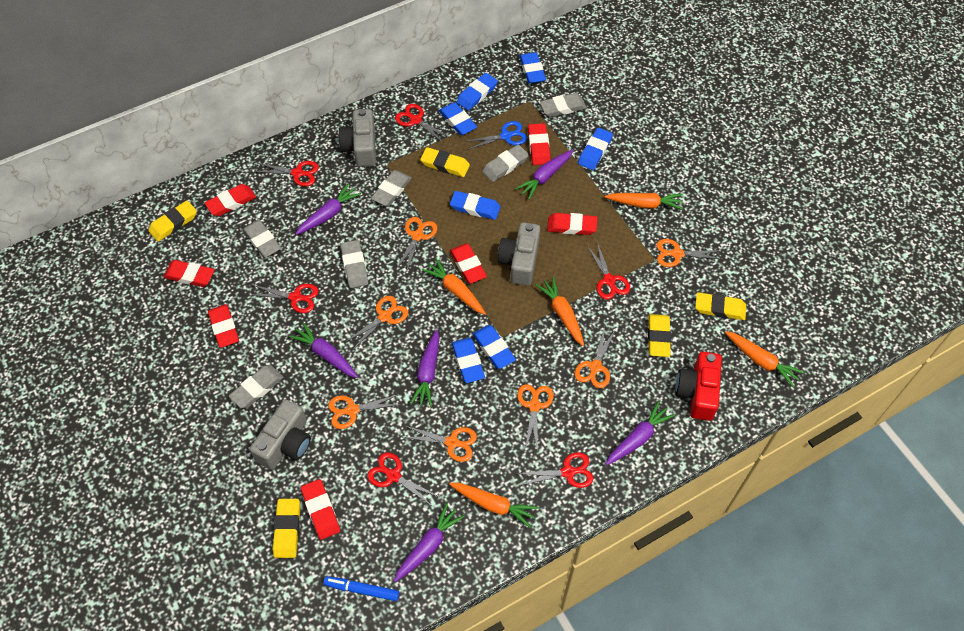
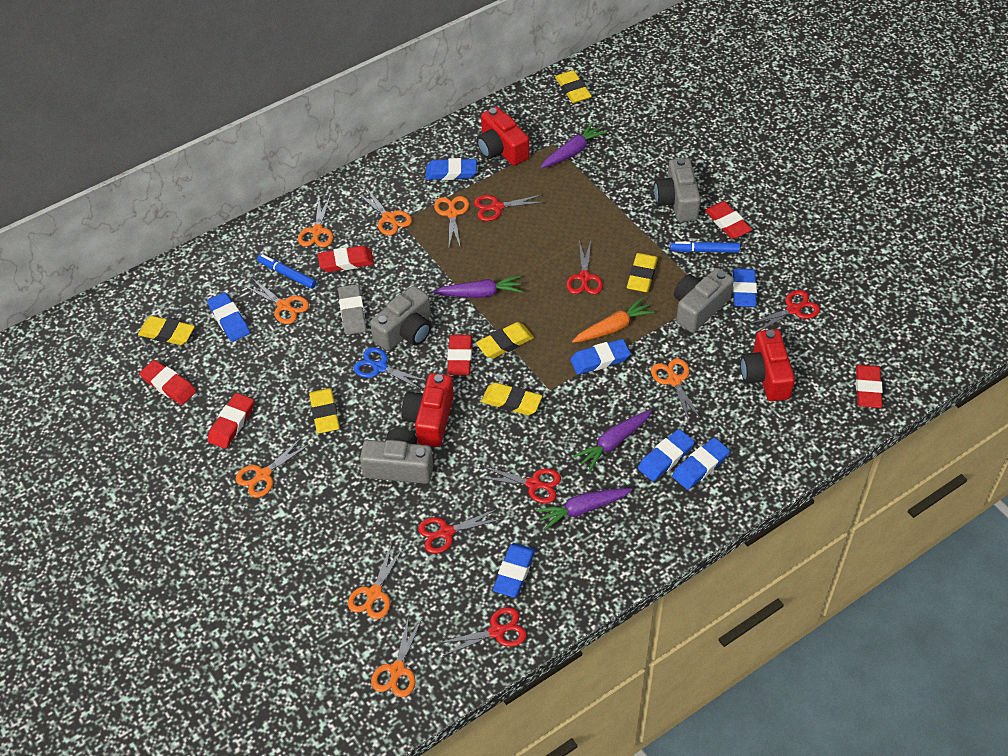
blue marker: [323,576,399,601] = 1 -> [257,254,317,289] [670,241,740,253] = 2
grey camera: [250,399,311,470] [338,109,376,167] [498,222,540,286] = 3 -> [360,428,433,484] [370,286,431,351] [654,158,701,222] [674,268,734,333] = 4
grey eraser: [229,365,283,408] [243,220,281,258] [340,240,368,288] [371,170,412,206] [482,144,529,182] [540,93,587,117] = 6 -> [338,284,366,335] = 1
orange carrot: [422,258,486,315] [449,483,539,528] [536,277,584,346] [605,193,683,210] [725,331,804,387] = 5 -> [572,297,655,343] = 1
orange scissors: [328,394,402,429] [346,296,408,349] [396,217,437,273] [403,426,477,462] [517,384,553,450] [575,327,616,388] [656,239,724,267] = 7 -> [235,438,310,498] [244,278,309,324] [298,195,333,247] [348,543,404,619] [357,187,412,235] [371,615,422,697] [434,196,469,249] [651,358,701,422] = 8
purple carrot: [289,322,358,378] [295,183,361,235] [394,503,464,582] [410,330,439,407] [515,150,573,199] [606,401,675,465] = 6 -> [433,275,523,298] [536,488,633,530] [540,122,607,168] [573,410,652,471] = 4
red camera: [675,352,722,421] = 1 -> [402,373,454,447] [477,107,529,166] [741,329,795,401] = 3
red eraser: [163,260,215,287] [204,184,256,216] [208,304,239,348] [301,479,340,540] [450,244,487,284] [528,123,550,165] [547,213,597,235] = 7 -> [139,360,196,405] [208,393,254,449] [318,246,374,272] [447,335,472,375] [705,201,752,239] [856,364,883,408] = 6
yellow eraser: [148,201,197,241] [273,499,300,558] [420,147,470,177] [648,314,671,357] [695,292,746,320] = 5 -> [138,316,195,345] [309,388,340,434] [476,322,534,359] [481,383,542,415] [555,70,592,103] [627,253,658,292] = 6

